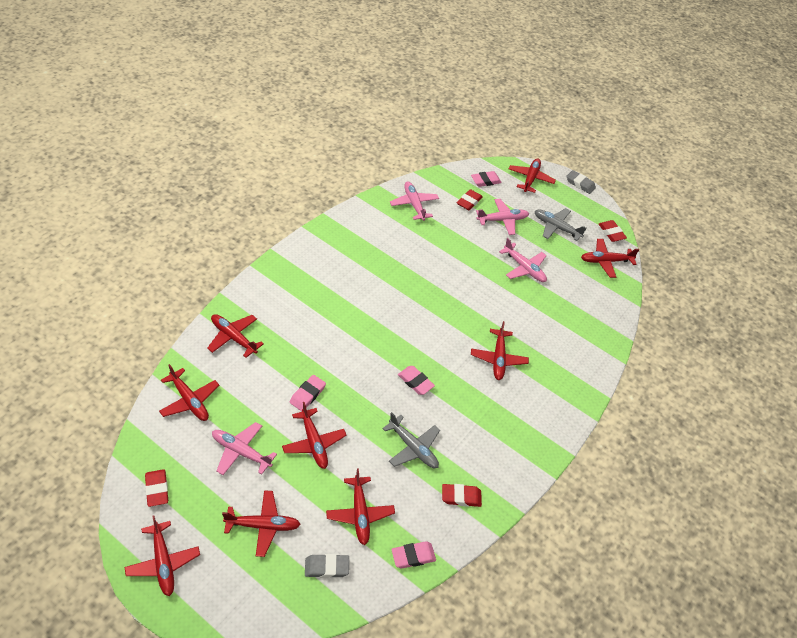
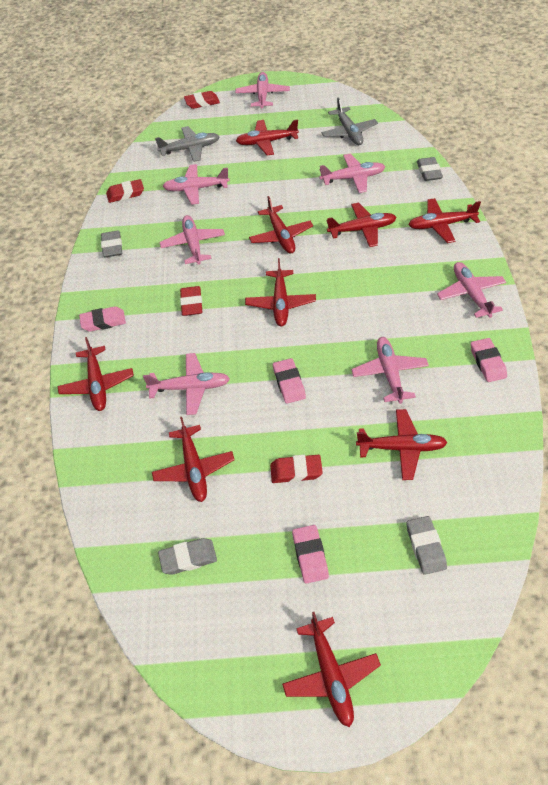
grey eraser: [305,554,349,578] [566,170,596,194] = 2 -> [101,230,122,258] [158,538,217,575] [407,516,447,575] [417,157,443,181] = 4
pink plane: [212,422,277,475] [390,181,439,221] [476,199,529,235] [499,238,547,282] = 4 -> [143,353,230,415] [159,215,225,265] [163,164,230,205] [235,72,290,109] [320,154,385,193] [351,337,429,404] [437,262,506,318] = 7

